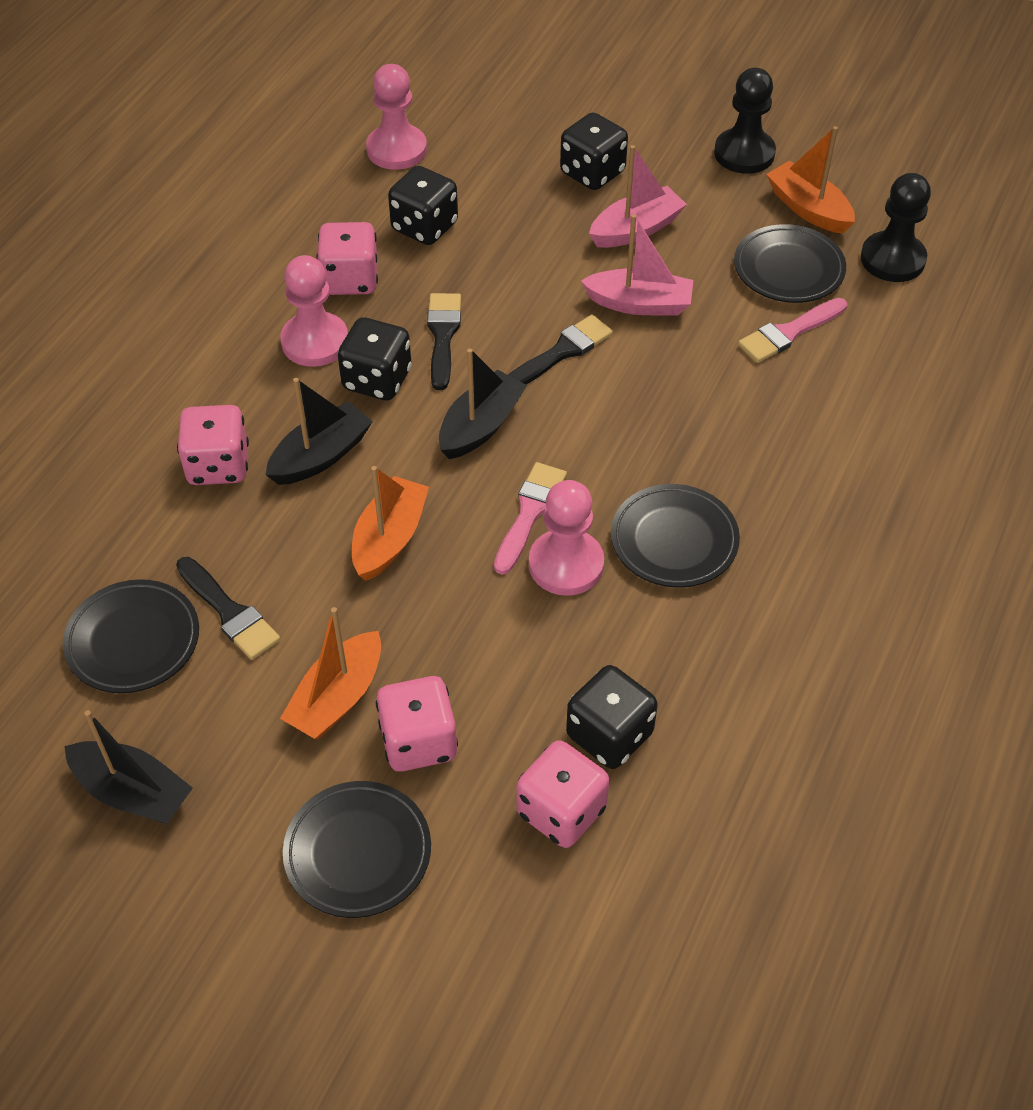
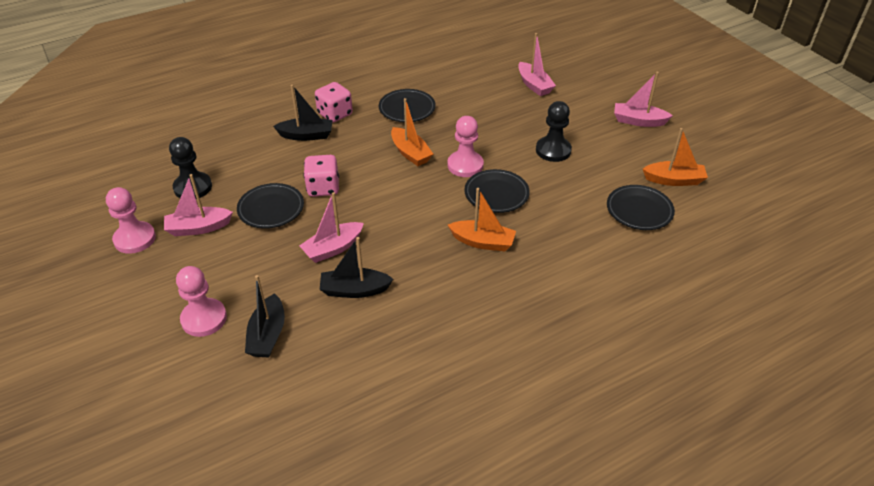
black brush: [176,557,280,660] [427,293,461,390] [508,315,613,384] = 3 -> none = 0
black dice: [338,317,412,401] [388,166,458,245] [560,113,628,190] [566,665,658,769] = 4 -> none = 0
pink boat: [581,214,693,315] [589,145,687,248] = 2 -> [164,174,233,236] [299,192,364,263] [518,33,556,96] [614,72,673,127] = 4
pink brush: [494,462,567,575] [738,298,847,363] = 2 -> none = 0
pink dice: [177,405,249,485] [316,222,378,295] [376,676,458,772] [516,740,609,848] = 4 -> [304,155,339,197] [315,82,353,123] = 2

